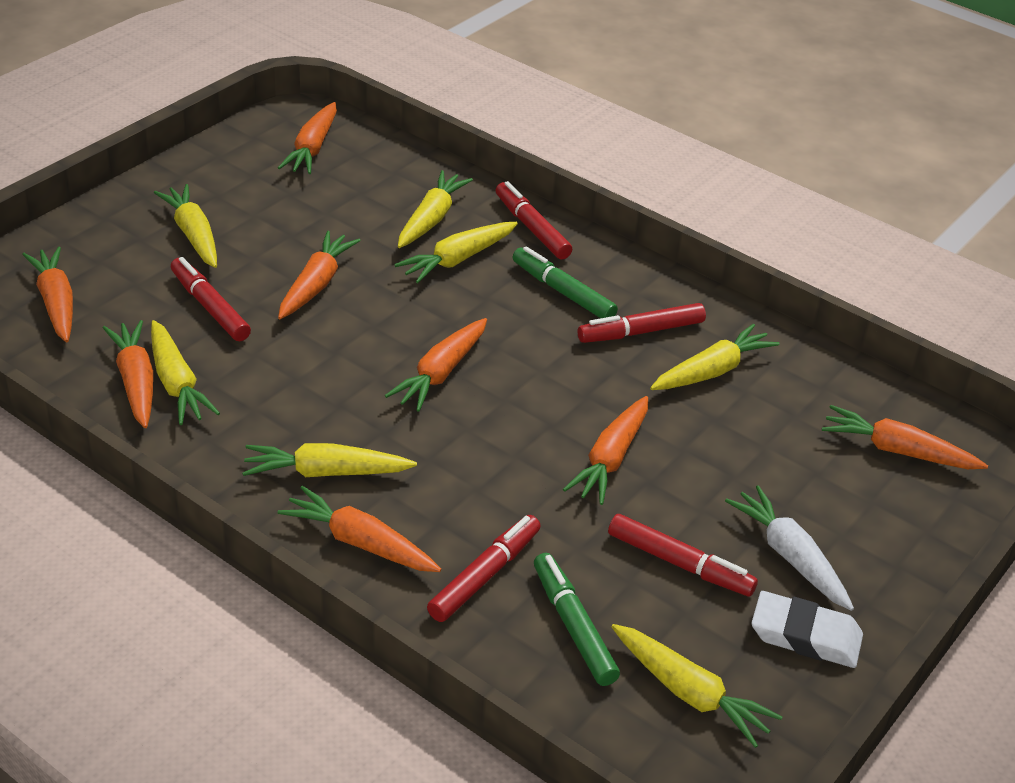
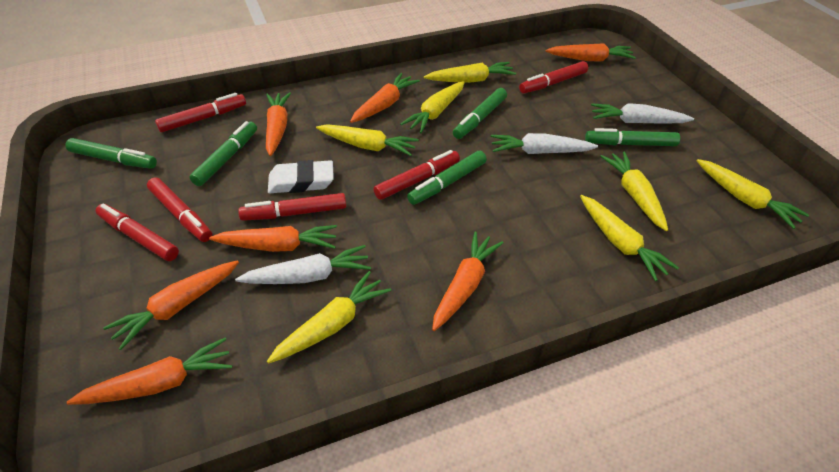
green marker: [513,246,618,318] [534,553,620,686] = 2 -> [66,138,157,169] [190,121,257,186] [407,151,487,205] [453,88,507,139] [585,128,680,146] = 5
orange carrot: [22,247,73,342] [103,320,153,428] [278,102,337,174] [278,231,361,319] [278,486,441,572] [385,318,487,412] [563,396,648,505] [822,405,988,469] = 8 -> [67,338,232,405] [103,260,239,350] [209,225,337,252] [266,92,291,156] [350,73,420,123] [432,232,504,331] [546,43,636,61] = 7
red marker: [171,257,251,341] [427,515,541,622] [496,181,572,260] [578,303,706,343] [608,514,758,596] = 5 -> [96,203,179,261] [147,178,212,242] [155,93,246,132] [238,193,346,221] [374,150,460,200] [519,61,588,93] = 6
white carrot: [725,485,854,611] = 1 -> [235,245,371,284] [491,133,598,154] [591,103,694,124] = 3

